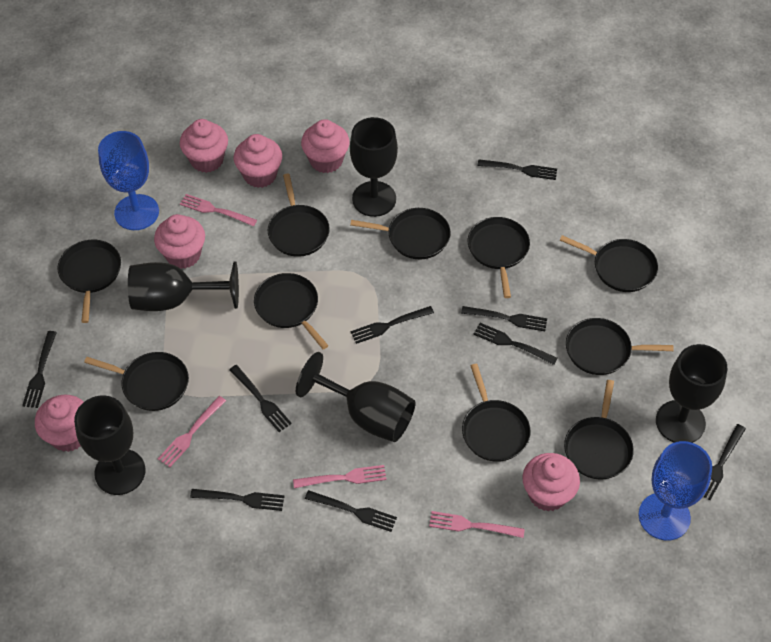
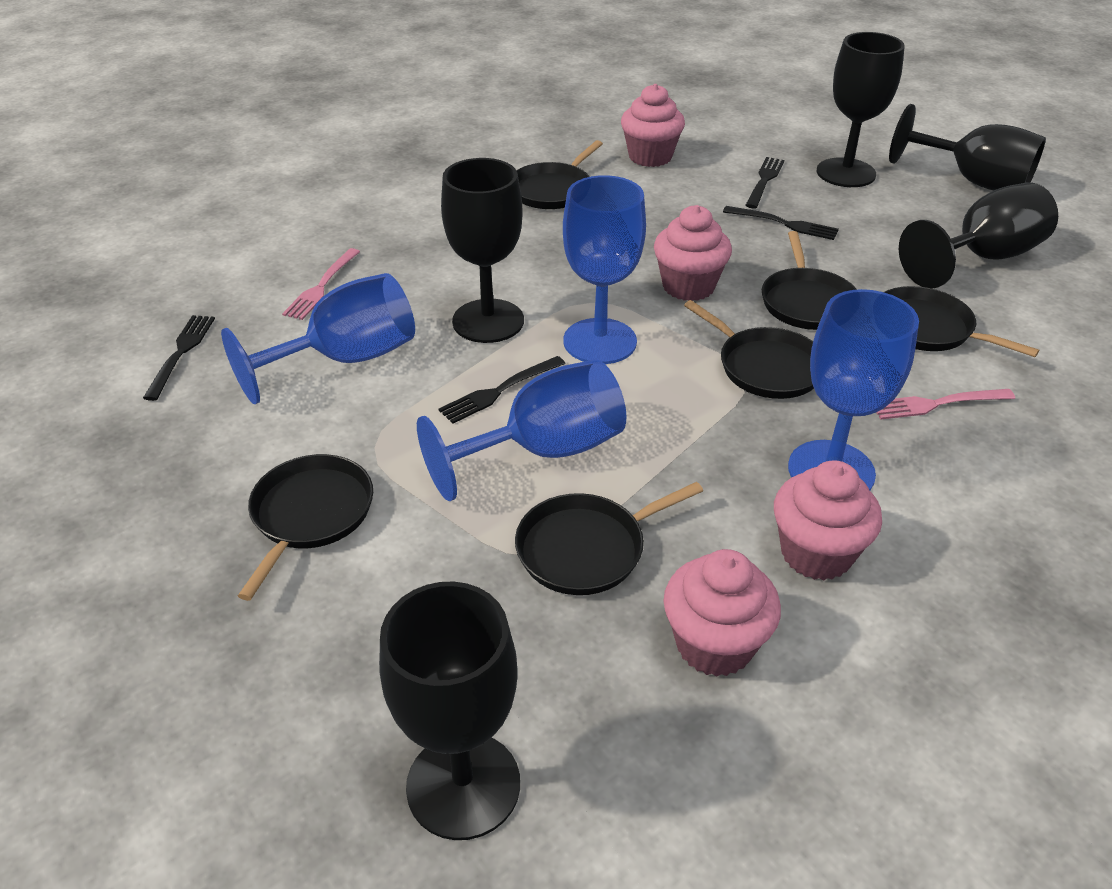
black fork: [22,331,57,408] [190,489,284,511] [229,365,292,432] [305,490,397,532] [350,306,434,344] [461,306,547,331] [473,323,558,365] [477,159,557,180] [704,424,746,500] = 9 -> [143,315,215,401] [439,356,566,424] [723,206,839,240] [745,157,784,208] = 4
black pan: [58,240,121,323] [84,352,189,411] [254,273,329,349] [268,174,330,257] [350,208,451,259] [462,364,531,462] [468,217,530,298] [560,235,658,292] [564,380,634,479] [566,318,674,375] = 10 -> [238,454,373,601] [515,482,703,595] [516,140,603,209] [684,300,814,399] [762,231,857,330] [884,286,1039,357] = 6
blue goblet: [98,131,159,230] [638,441,712,541] = 2 -> [221,273,415,404] [417,359,626,501] [563,175,646,364] [788,289,919,491] = 4
pink cupcake: [35,395,84,452] [154,214,205,269] [180,119,228,173] [234,134,282,188] [301,119,350,173] [522,453,580,512] = 6 -> [621,84,685,167] [654,205,732,301] [663,549,781,677] [774,460,882,581] = 4
pink fork: [158,396,226,468] [180,194,257,226] [293,465,386,488] [429,511,525,538] = 4 -> [282,248,360,320] [876,389,1015,420] = 2

